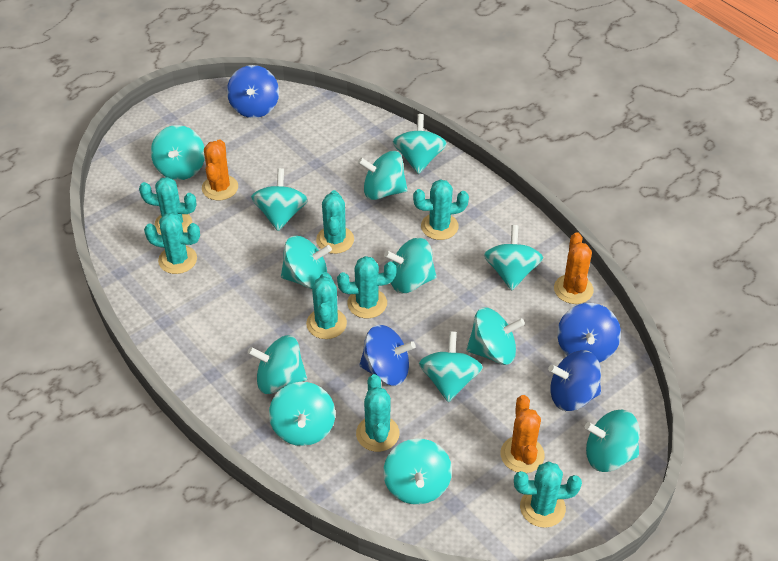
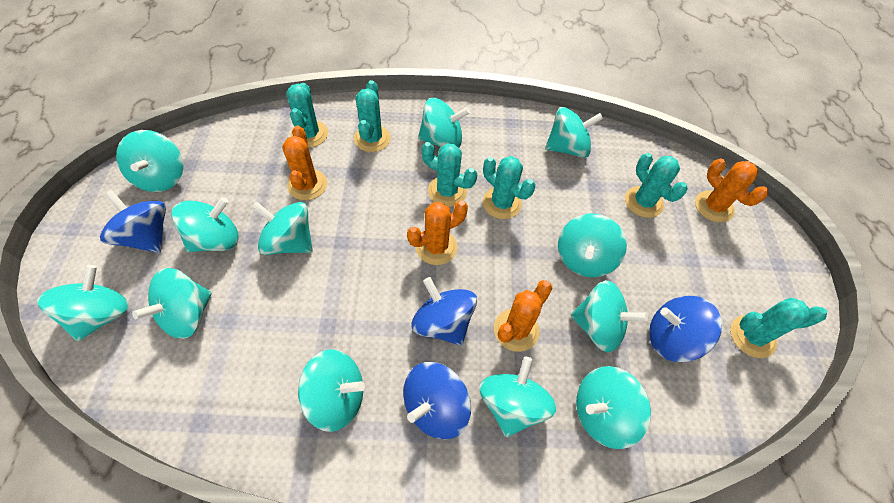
orange cactus: [202,139,238,201] [501,395,545,473] [554,232,593,304] = 3 -> [282,126,327,200] [407,201,468,265] [494,280,552,352] [695,158,768,222] = 4
turquoise cactus: [139,177,196,235] [144,213,200,274] [306,272,347,339] [316,190,354,254] [337,256,396,318] [356,374,400,452] [413,179,469,240] [514,462,582,528] = 8 -> [286,83,328,148] [354,80,391,152] [422,142,477,207] [483,156,535,219] [625,153,688,218] [730,298,827,358] = 6
turquoise spinning top: [151,125,205,180] [248,335,307,394] [251,168,308,231] [269,382,335,446] [281,236,332,289] [358,151,408,200] [383,438,452,505] [384,237,437,293] [393,114,447,174] [419,331,483,402] [466,307,525,365] [484,225,543,290] [585,410,640,472] = 13 -> [37,265,129,341] [116,130,183,192] [132,268,212,339] [171,197,238,252] [251,201,313,255] [298,349,365,432] [418,98,470,148] [479,356,556,437] [545,107,603,158] [558,213,627,277] [570,280,648,353] [576,366,651,449] = 12

